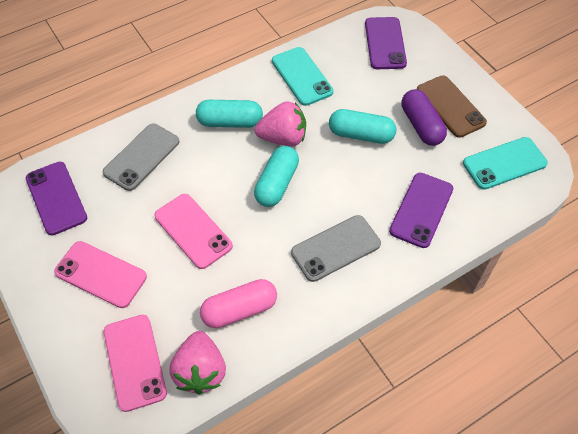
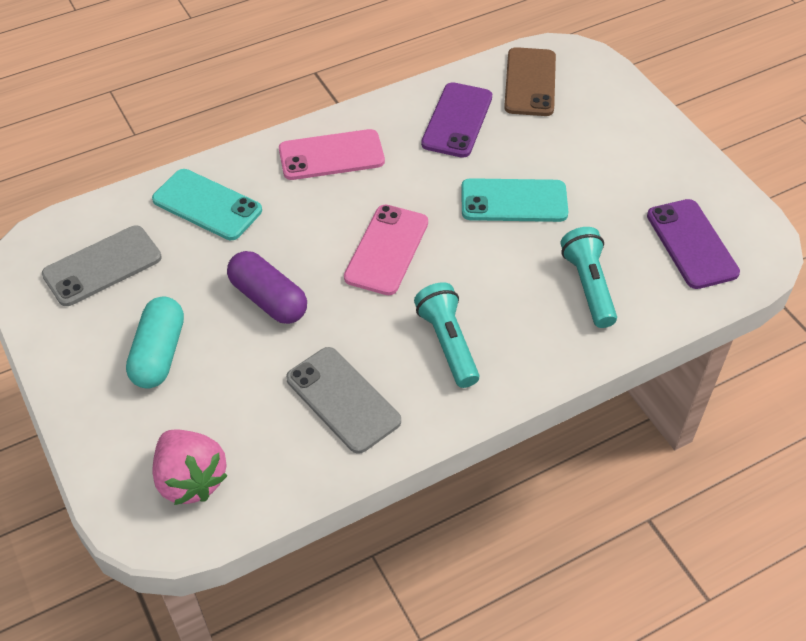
pink capsule: [200,279,277,328] = 1 -> none = 0
pink phone: [54,241,147,308] [104,315,167,412] [154,194,233,269] = 3 -> [279,129,385,180] [344,205,428,295] = 2
pink strawberry: [169,331,226,395] [254,101,306,146] = 2 -> [152,429,228,505] = 1
purple phone: [26,162,87,236] [365,17,407,69] [389,173,453,248] = 3 -> [421,82,492,158] [647,199,740,289] = 2
turquoise capsule: [196,100,263,128] [254,146,299,207] [329,109,396,144] = 3 -> [126,297,184,388] = 1
turquoise flashlight: none = 0 -> [414,282,479,388] [560,227,617,328] = 2

